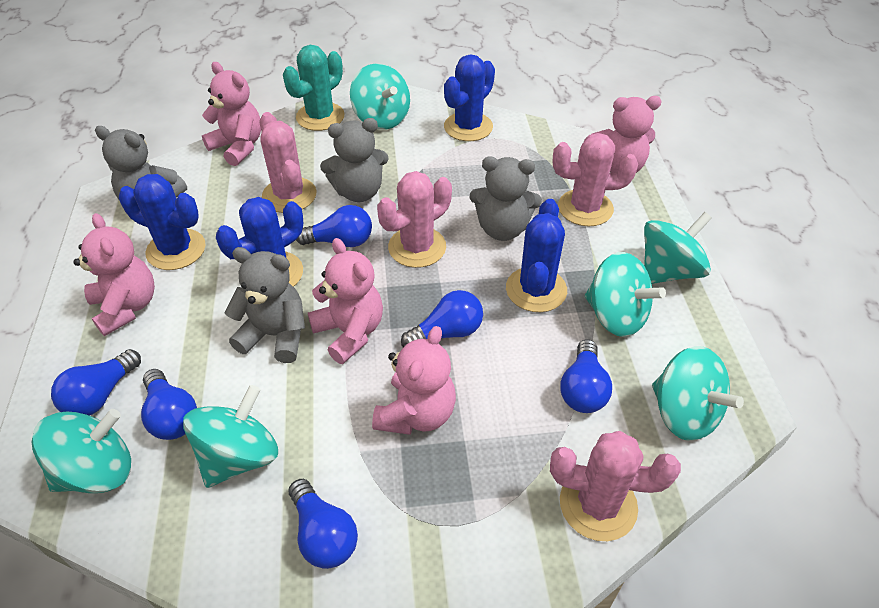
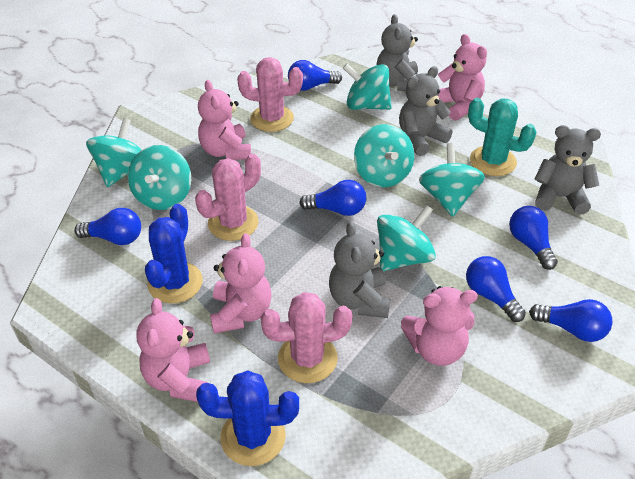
blue cactus: [119,174,205,270] [216,197,303,287] [444,54,495,141] [506,199,567,312] = 4 -> [145,204,203,304] [196,370,299,466] = 2
pink cactus: [260,112,317,213] [377,171,452,268] [550,431,681,541] [553,133,638,226] = 4 -> [195,154,261,241] [237,57,303,132] [260,292,353,383] = 3

